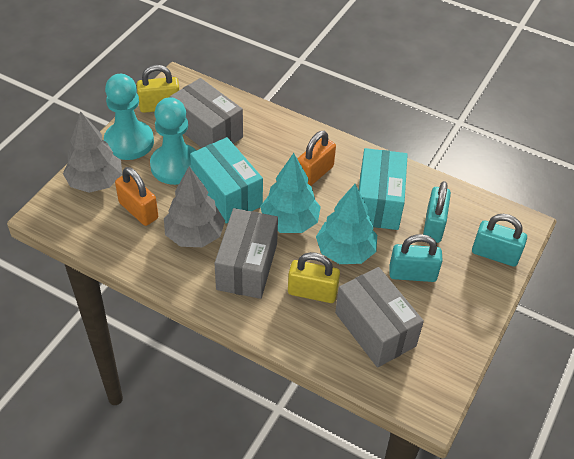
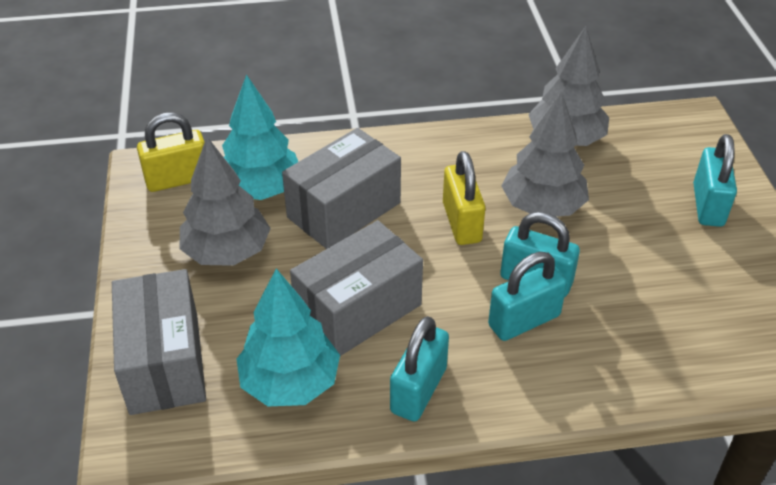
grey tree: [63,111,122,193] [164,166,225,247] = 2 -> [180,137,271,266] [501,92,589,217] [528,26,609,146] = 3
orange padlock: [115,167,158,226] [298,131,336,186] = 2 -> none = 0
turquoise box: [190,137,263,223] [359,148,408,230] = 2 -> none = 0
turquoise padlock: [389,234,443,282] [423,181,451,243] [472,214,527,267] = 3 -> [390,316,449,421] [488,252,567,341] [500,212,580,297] [693,134,737,227] = 4
turquoise pawn: [104,74,154,160] [150,97,197,185] = 2 -> none = 0

